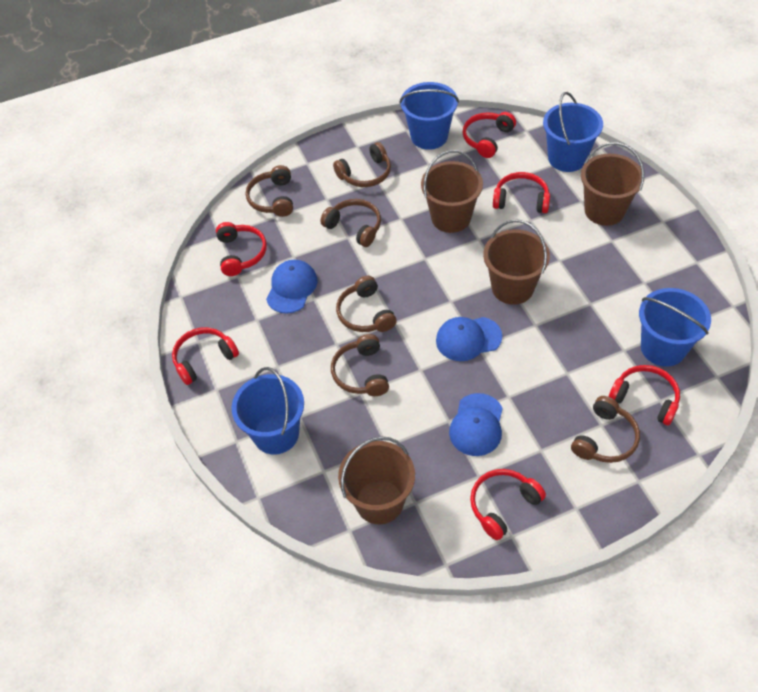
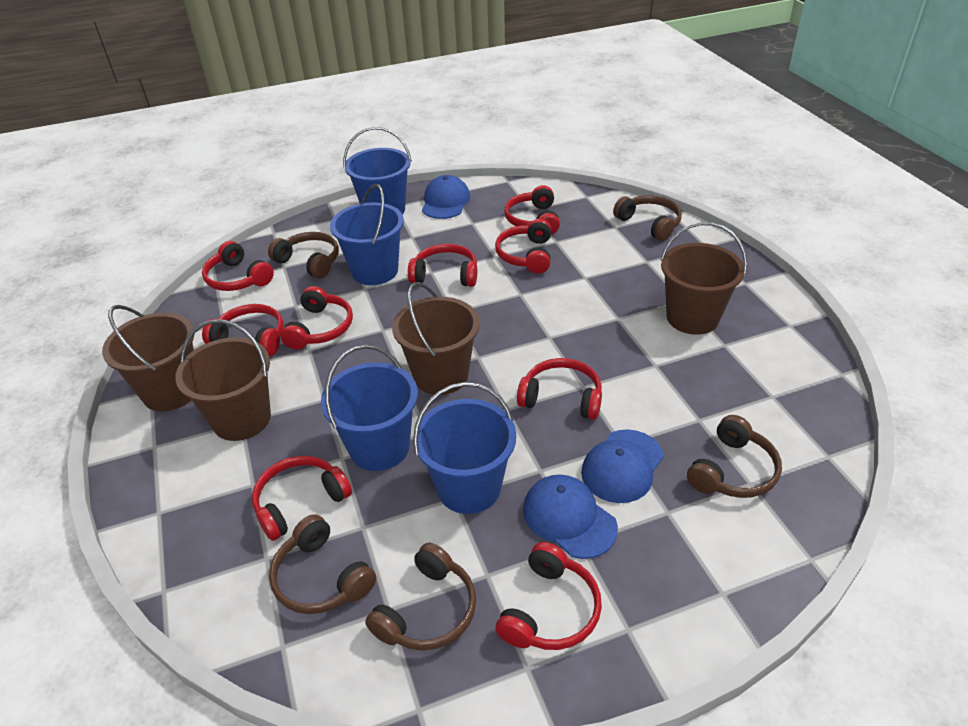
brown headphones: [245,165,293,217] [320,199,381,247] [331,334,389,396] [333,142,391,187] [336,276,397,332] [571,396,640,463] = 6 -> [268,232,339,279] [269,514,376,614] [365,543,476,651] [613,195,682,241] [687,415,782,498] = 5
red headphones: [172,327,239,385] [216,222,267,276] [463,112,516,158] [470,469,546,540] [493,172,550,213] [609,365,680,426] = 6 -> [202,241,274,291] [202,304,284,356] [252,456,352,541] [280,286,353,349] [408,244,477,287] [495,219,551,274] [495,542,602,650] [504,185,560,235] [517,358,602,420] = 9

